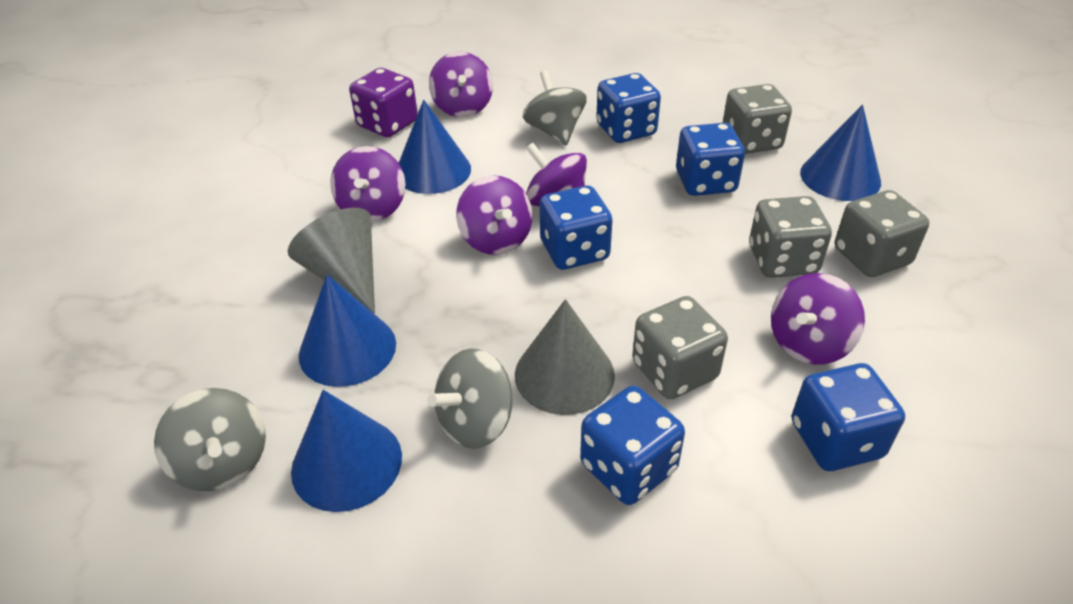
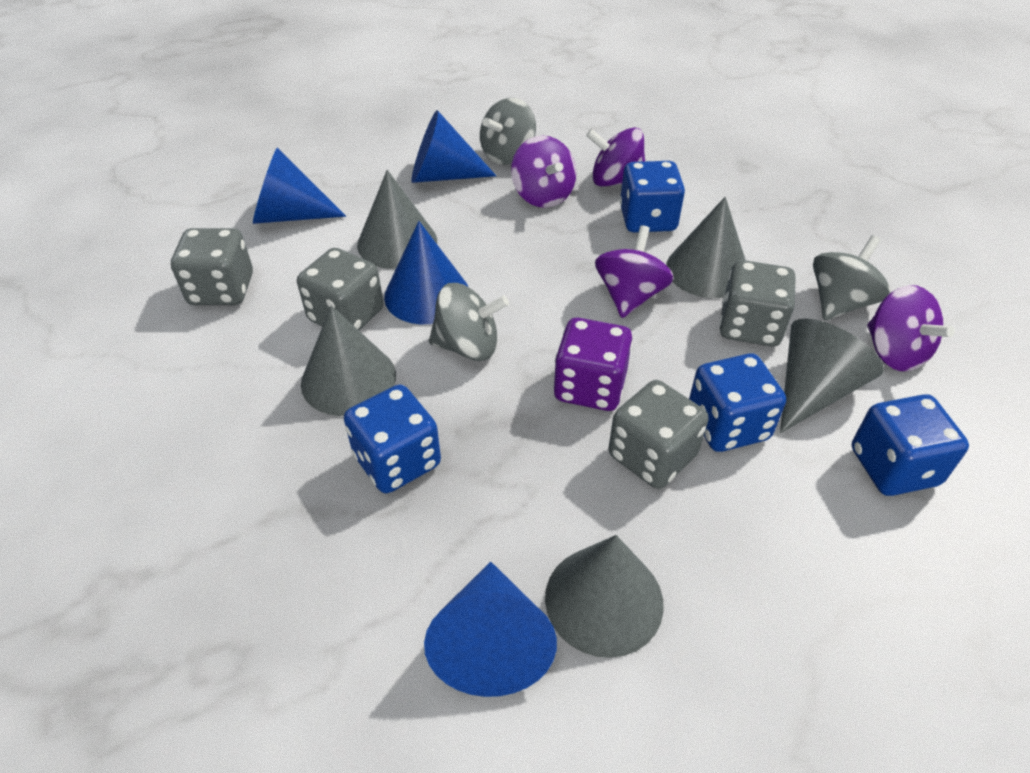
blue dice: [539,185,613,270] [580,386,685,505] [596,73,661,143] [676,123,745,196] [792,363,905,471] = 5 -> [344,385,441,493] [620,161,685,232] [689,353,786,452] [852,394,969,496] = 4
grey cone: [288,208,375,314] [515,299,615,415] = 2 -> [301,305,396,416] [357,170,437,269] [545,535,664,658] [666,197,745,298] [780,318,884,433] = 5
purple spinning top: [330,146,406,222] [429,52,493,117] [456,175,533,255] [526,143,587,206] [771,273,865,365] = 5 -> [511,136,576,208] [586,127,645,187] [595,225,674,318] [867,285,955,371] = 4

